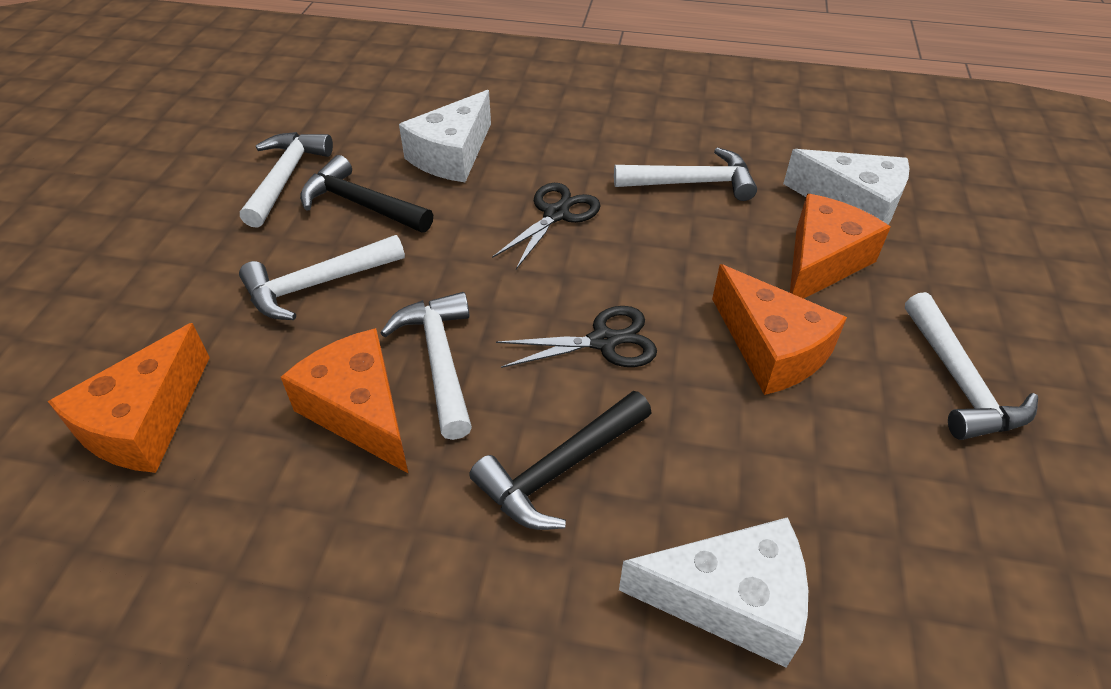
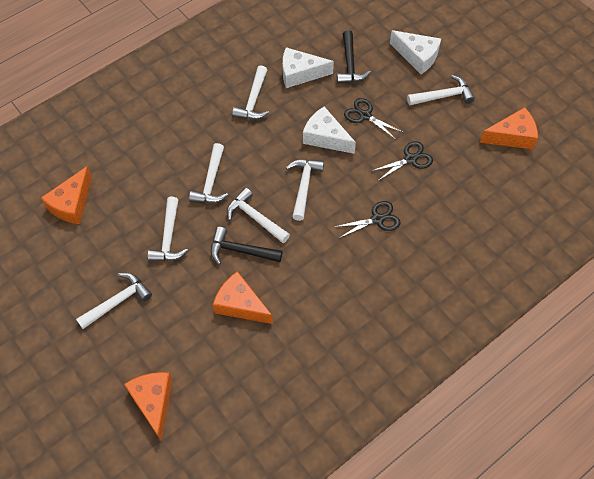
black scissors: [492,183,601,269] [496,306,657,368] = 2 -> [335,201,400,239] [344,98,402,140] [372,141,433,181] = 3
white hammer: [239,235,405,320] [240,132,333,228] [380,292,472,440] [614,147,757,201] [905,292,1038,440] = 5 -> [76,273,152,329] [147,197,188,262] [189,143,228,203] [227,188,290,243] [232,65,269,120] [286,159,324,221] [407,75,475,105] = 7

